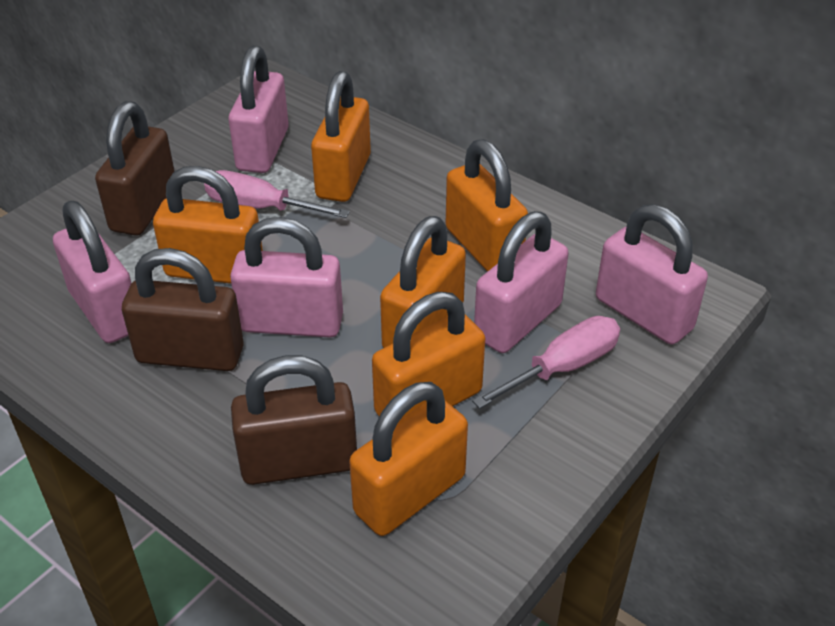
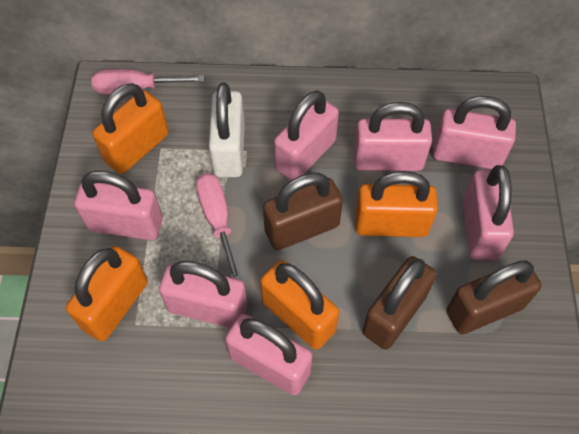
orange padlock: [153,166,263,284] [311,71,371,202] [349,382,468,536] [372,292,485,420] [380,216,466,348] [446,139,528,272] = 6 -> [66,246,148,341] [92,83,169,174] [260,261,339,350] [355,171,438,237] = 4
pink padlock: [53,201,132,343] [229,46,289,173] [230,217,343,338] [474,211,569,353] [596,204,708,345] = 5 -> [74,171,163,240] [159,261,247,328] [225,314,312,395] [274,91,339,180] [354,102,432,171] [433,96,516,169] [463,165,514,260] = 7
white padlock: none = 0 -> [209,83,245,177] = 1

